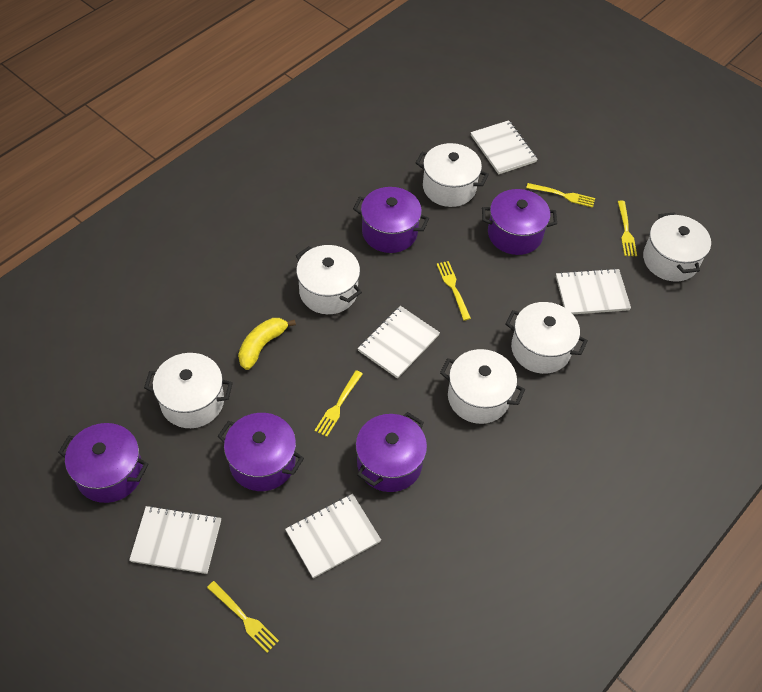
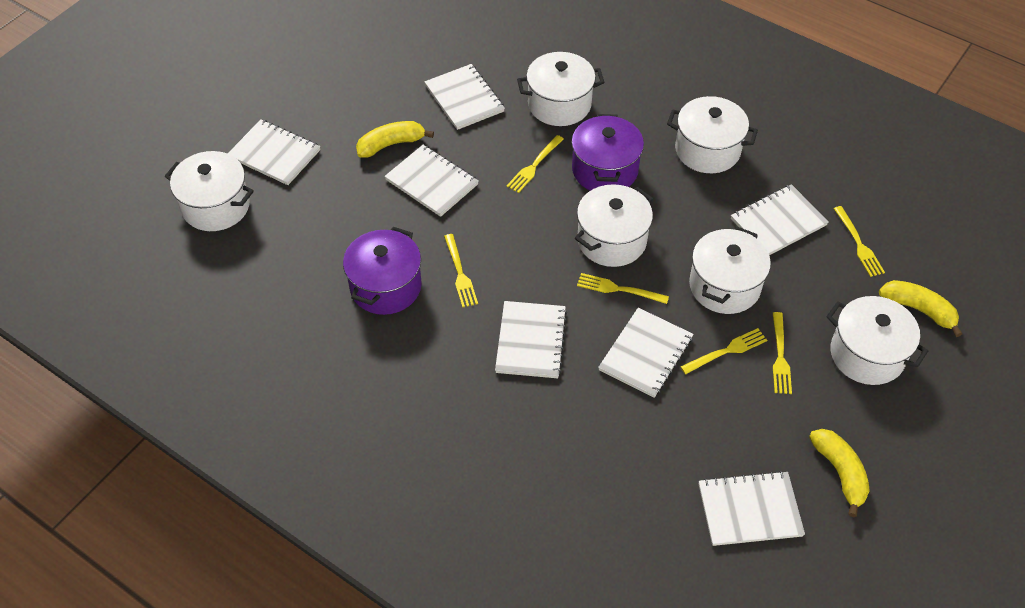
purple pot: [58,423,149,503] [217,413,304,491] [353,187,429,253] [356,412,427,492] [482,189,557,255] = 5 -> [343,227,422,315] [571,114,644,191] = 2
white notebook: [129,506,221,574] [285,494,381,578] [358,306,440,379] [471,120,538,174] [556,268,631,314] = 5 -> [227,119,321,185] [384,145,479,217] [424,64,505,130] [495,301,567,378] [598,308,694,398] [699,471,805,546] [731,184,829,255] = 7
yellow banana: [238,318,296,370] = 1 -> [356,121,434,158] [809,429,870,517] [879,280,962,337] = 3
yellow fork: [207,581,279,653] [314,370,363,437] [437,261,471,321] [526,183,595,208] [618,201,637,256] = 5 -> [444,234,478,308] [506,135,564,193] [577,273,669,304] [680,328,767,374] [773,312,792,394] [833,206,885,277] = 6

